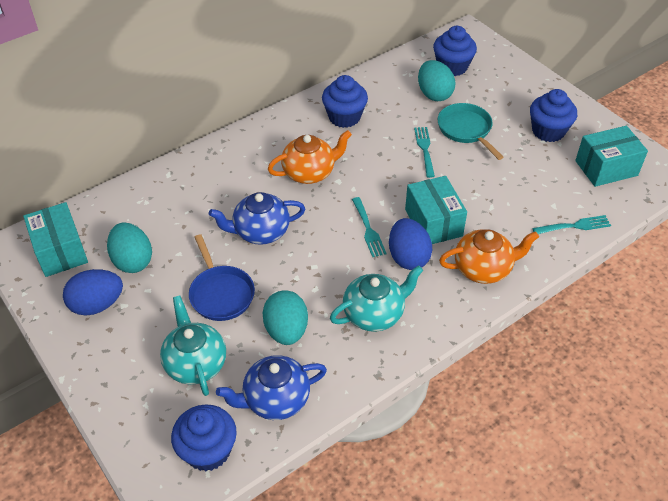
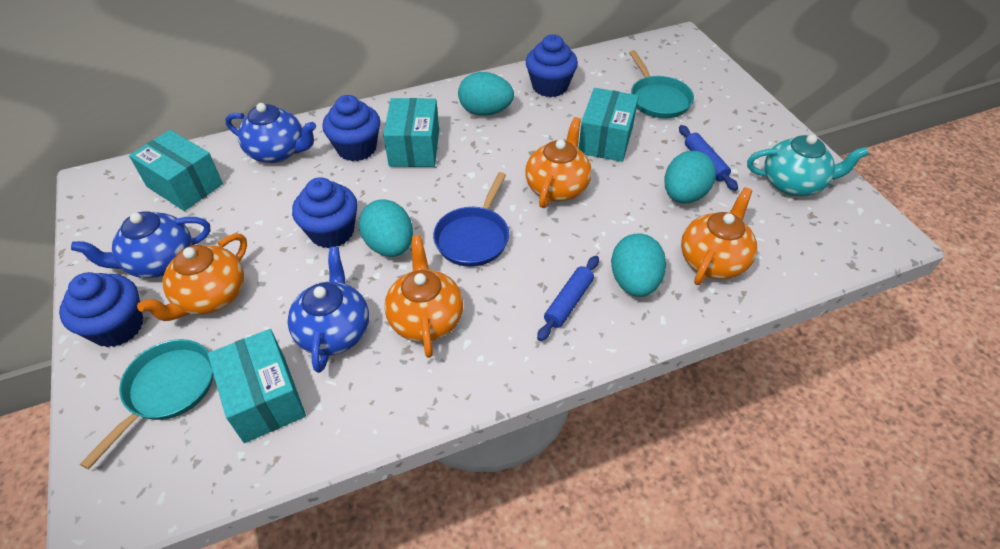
blue egg: [63,269,123,315] [389,218,432,270] = 2 -> none = 0
blue rolling pin: none = 0 -> [537,256,599,341] [679,125,738,191] = 2
blue teapot: [209,192,305,245] [216,355,327,420] = 2 -> [71,211,210,278] [225,103,316,163] [288,247,369,373] = 3
orange teapot: [268,130,352,184] [439,229,539,284] = 2 -> [137,234,247,321] [385,235,463,358] [525,117,592,208] [681,187,757,285] = 4
turquoise box: [23,202,88,277] [405,176,467,244] [575,126,648,187] = 3 -> [129,130,223,211] [208,329,306,443] [383,98,439,167] [578,88,639,162] = 4
turquoise egg: [107,222,152,273] [263,290,308,345] [418,60,456,101] = 3 -> [359,199,413,257] [458,72,514,116] [611,233,666,297] [664,151,716,203] = 4
turquoise fork: [352,197,387,257] [414,127,435,178] [532,215,611,234] = 3 -> none = 0
turquoise pan: [437,103,503,160] = 1 -> [80,339,213,470] [629,50,694,118] = 2
turquoise teapot: [160,295,226,396] [330,265,423,332] = 2 -> [747,134,869,196] = 1

